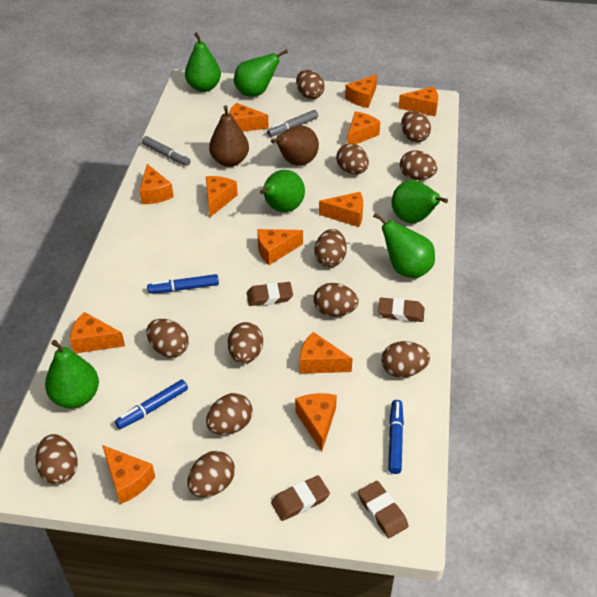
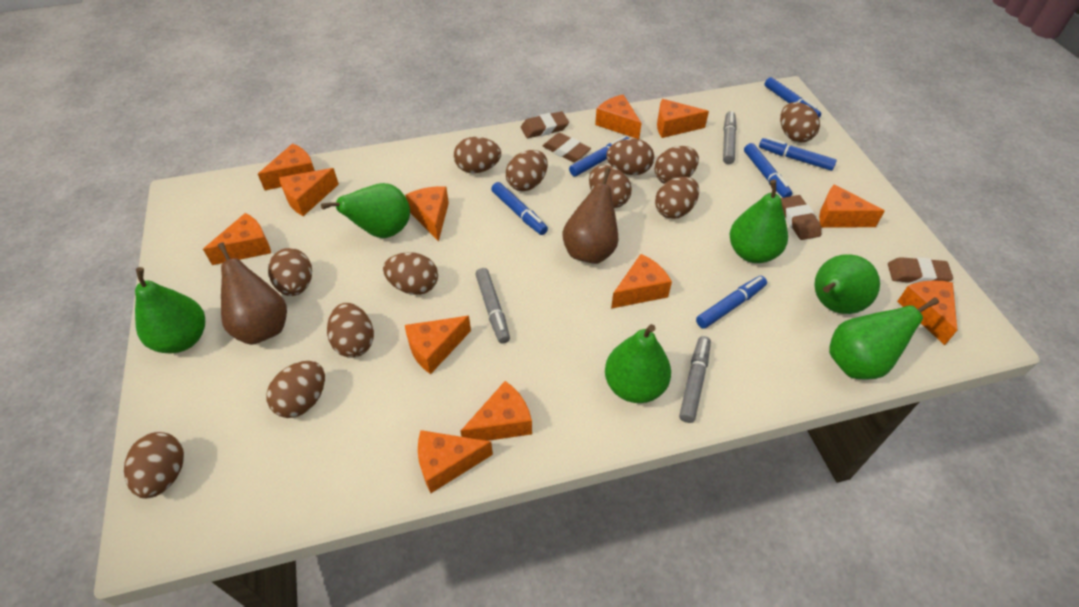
blue marker: [115,380,188,429] [147,274,219,294] [388,400,404,474] = 3 -> [491,182,548,235] [569,136,629,176] [696,276,767,329] [744,143,792,198] [759,137,837,171] [764,77,821,118] = 6
grey marker: [142,136,191,166] [267,110,318,137] = 2 -> [475,268,510,344] [679,336,711,423] [723,111,737,164] = 3

